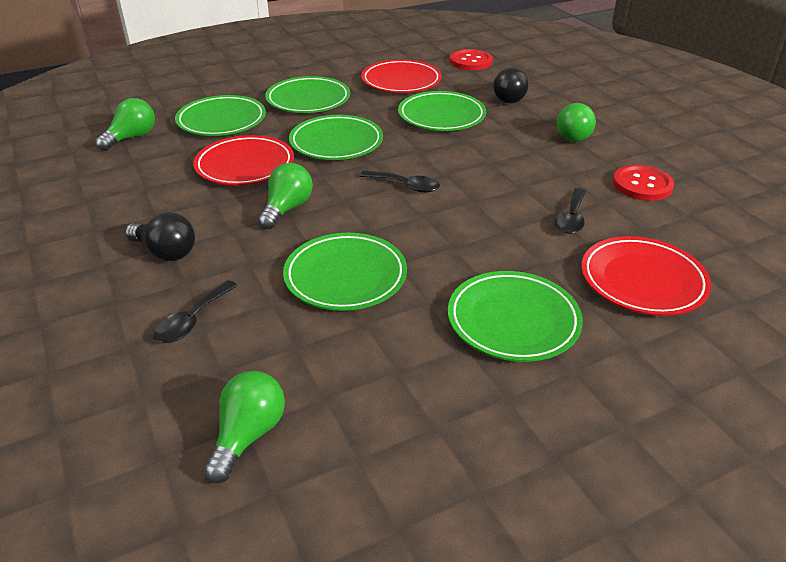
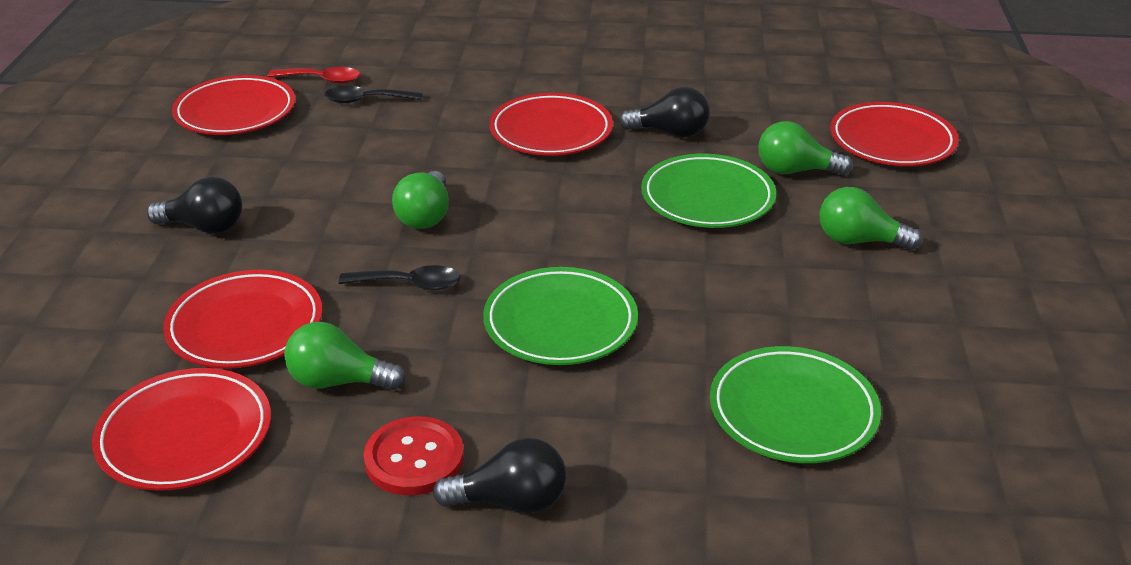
black light bulb: [125,212,195,261] [493,67,529,103] = 2 -> [146,177,242,234] [433,438,566,514] [619,87,710,138] = 3
black spoon: [154,280,238,343] [360,170,440,193] [555,188,586,234] = 3 -> [324,86,423,103] [339,265,460,290] = 2
green plate: [175,95,266,136] [265,76,350,113] [283,233,407,311] [289,115,383,160] [398,91,486,131] [448,271,583,362] = 6 -> [483,267,638,365] [641,154,776,228] [710,346,881,463] = 3
red button: [450,49,493,70] [613,165,674,201] = 2 -> [364,416,464,495] = 1
red plate: [193,135,294,186] [361,59,442,93] [581,236,711,316] = 3 -> [92,368,271,491] [163,270,322,369] [172,75,295,135] [489,93,613,156] [830,102,958,166] = 5
red spoon: none = 0 -> [268,67,360,84] = 1

